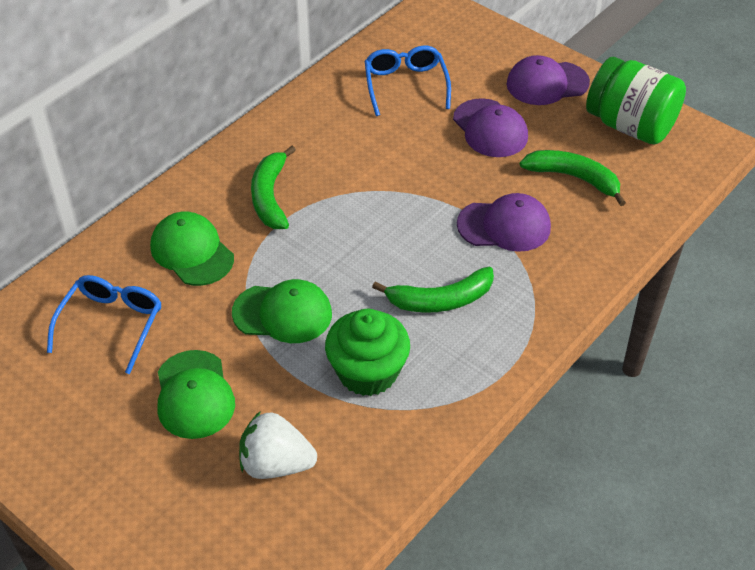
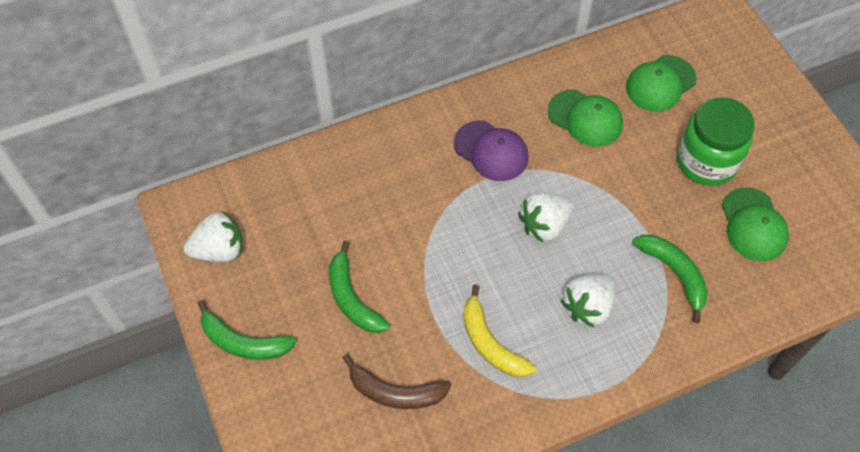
blue glasses: [47,275,162,374] [365,46,451,116] = 2 -> none = 0
brown banana: none = 0 -> [342,354,451,409] = 1
green cupcake: [325,309,410,396] = 1 -> none = 0
purple cap: [453,98,528,157] [457,193,551,252] [507,55,590,105] = 3 -> [454,120,528,181] = 1
white strawberry: [239,411,317,479] = 1 -> [184,211,243,262] [518,192,574,242] [561,274,615,328] = 3
yellow banana: none = 0 -> [463,284,536,377] = 1

